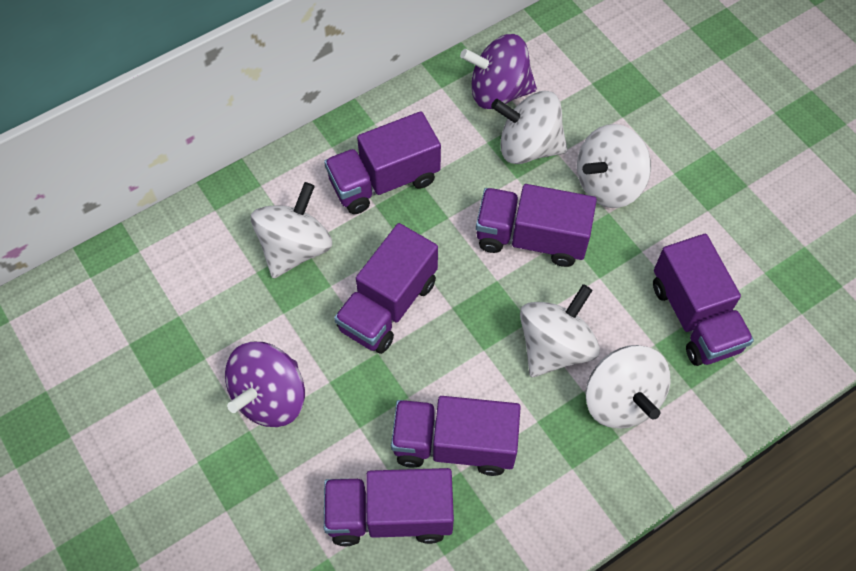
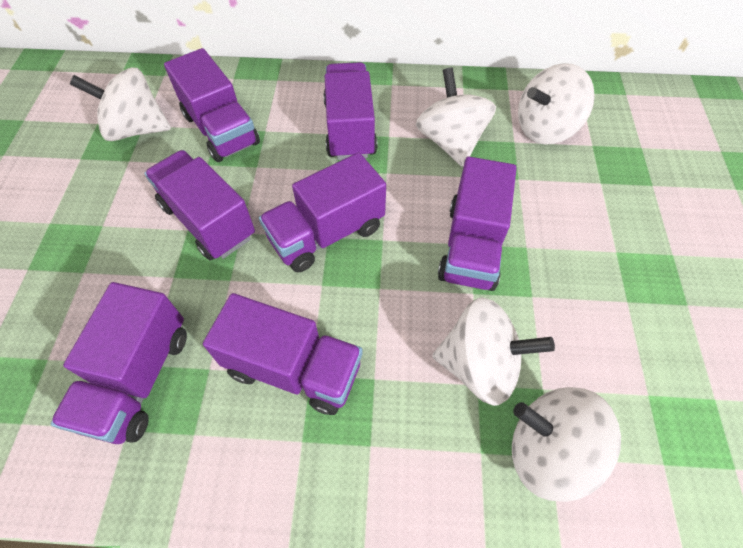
purple spinning top: [225,342,305,427] [460,34,537,109] = 2 -> none = 0
purple truck: [324,111,441,214] [324,468,454,546] [334,223,438,354] [391,396,521,476] [476,184,597,267] [653,234,754,366] = 6 -> [51,282,187,444] [144,150,255,260] [164,48,260,162] [203,293,363,415] [259,153,386,272] [323,62,378,160] [438,157,517,291] = 7

